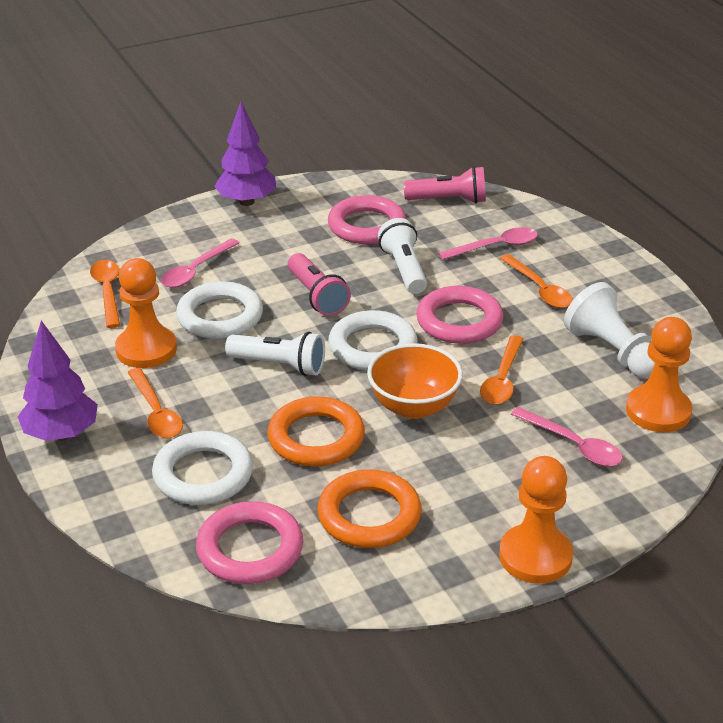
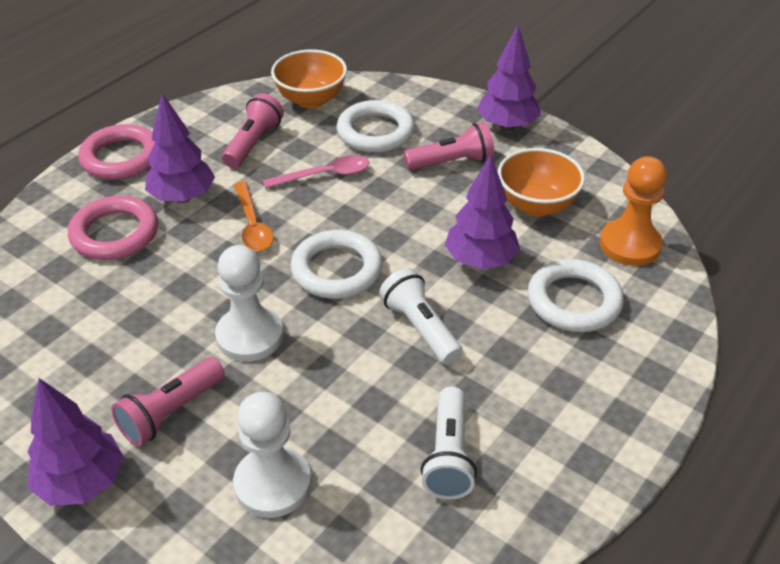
orange bowl: [367,343,463,419] = 1 -> [271,49,347,109] [498,148,585,217] = 2
orange pawn: [115,258,177,368] [499,456,573,584] [626,317,692,432] = 3 -> [600,156,667,266] = 1
orange ring: [268,396,365,466] [317,469,422,548] = 2 -> none = 0
orange spoon: [90,260,120,328] [127,368,183,438] [480,335,523,405] [500,254,573,308] = 4 -> [234,182,274,251] = 1
pink flashlight: [288,253,351,316] [404,166,486,204] = 2 -> [111,357,225,446] [222,93,284,168] [404,122,494,170] = 3
pink ring: [196,501,303,584] [328,195,406,244] [416,286,503,344] = 3 -> [68,196,158,260] [78,124,155,180] = 2
pink spoon: [161,238,240,288] [438,227,538,260] [511,407,623,467] = 3 -> [263,155,369,189] = 1
purple tree: [17,321,98,441] [214,102,276,206] = 2 -> [27,378,123,506] [145,93,215,203] [445,154,520,269] [477,25,541,130] = 4
white pawn: [564,282,655,379] = 1 -> [215,245,283,362] [233,392,311,518] = 2

